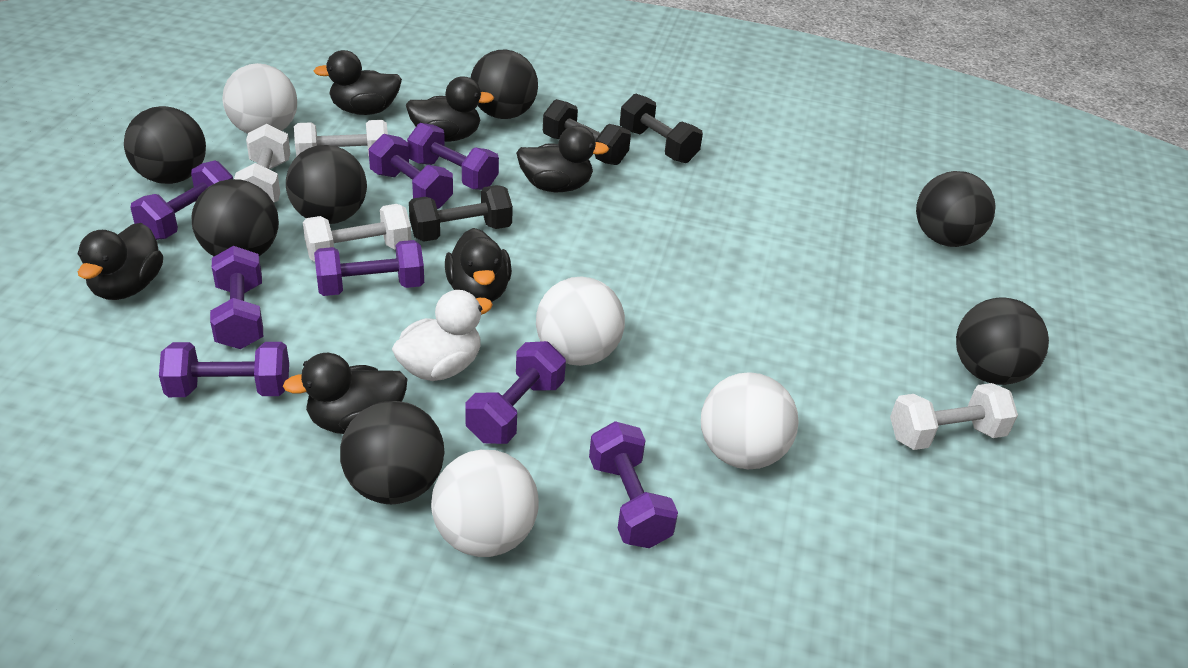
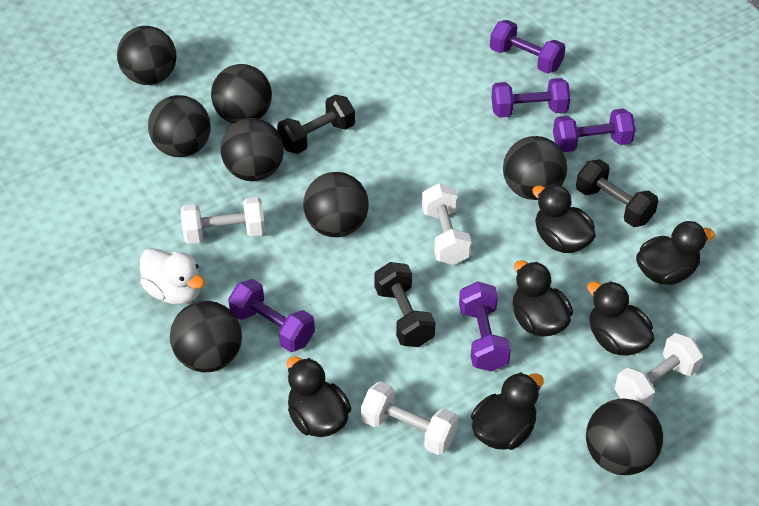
black ball: [124,106,206,184] [192,179,279,256] [286,145,367,224] [340,401,445,504] [471,50,538,119] [916,171,996,247] [956,298,1049,385] = 7 -> [117,26,176,85] [148,95,211,157] [170,301,242,372] [211,64,272,124] [221,118,284,181] [303,172,369,237] [503,136,567,200] [586,398,663,475] = 8
purple dumbbell: [130,161,233,240] [159,342,289,397] [210,246,263,349] [314,240,424,296] [369,134,453,209] [407,123,499,190] [465,341,566,444] [589,421,678,548] = 8 -> [228,279,315,352] [459,281,511,372] [490,20,565,74] [491,78,570,118] [553,109,636,152] = 5
white ball: [223,63,297,134] [431,450,539,557] [536,277,625,366] [701,372,799,469] = 4 -> none = 0

